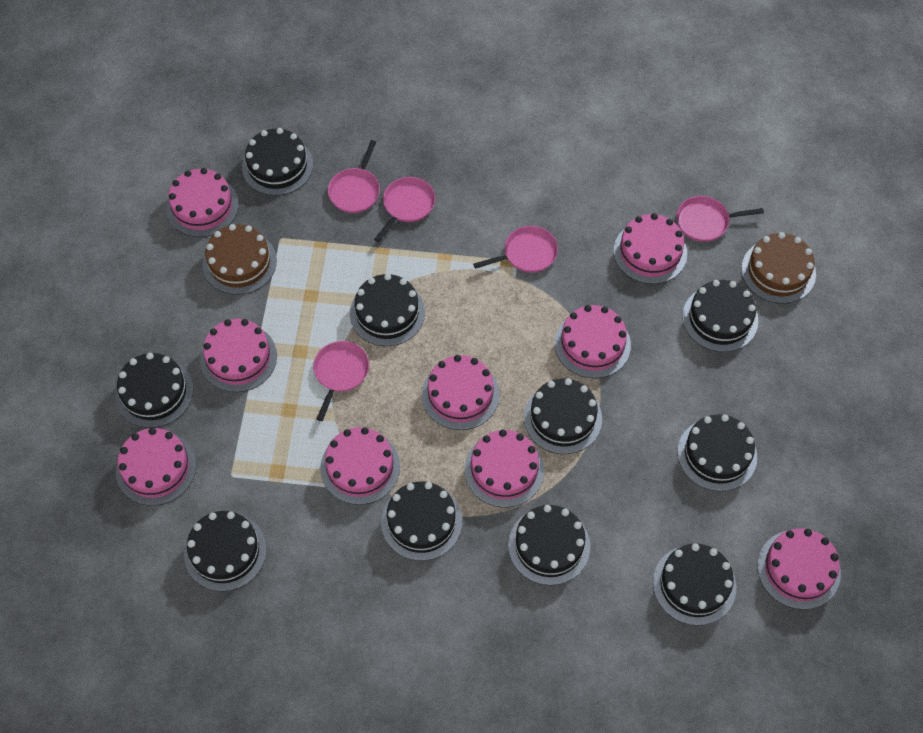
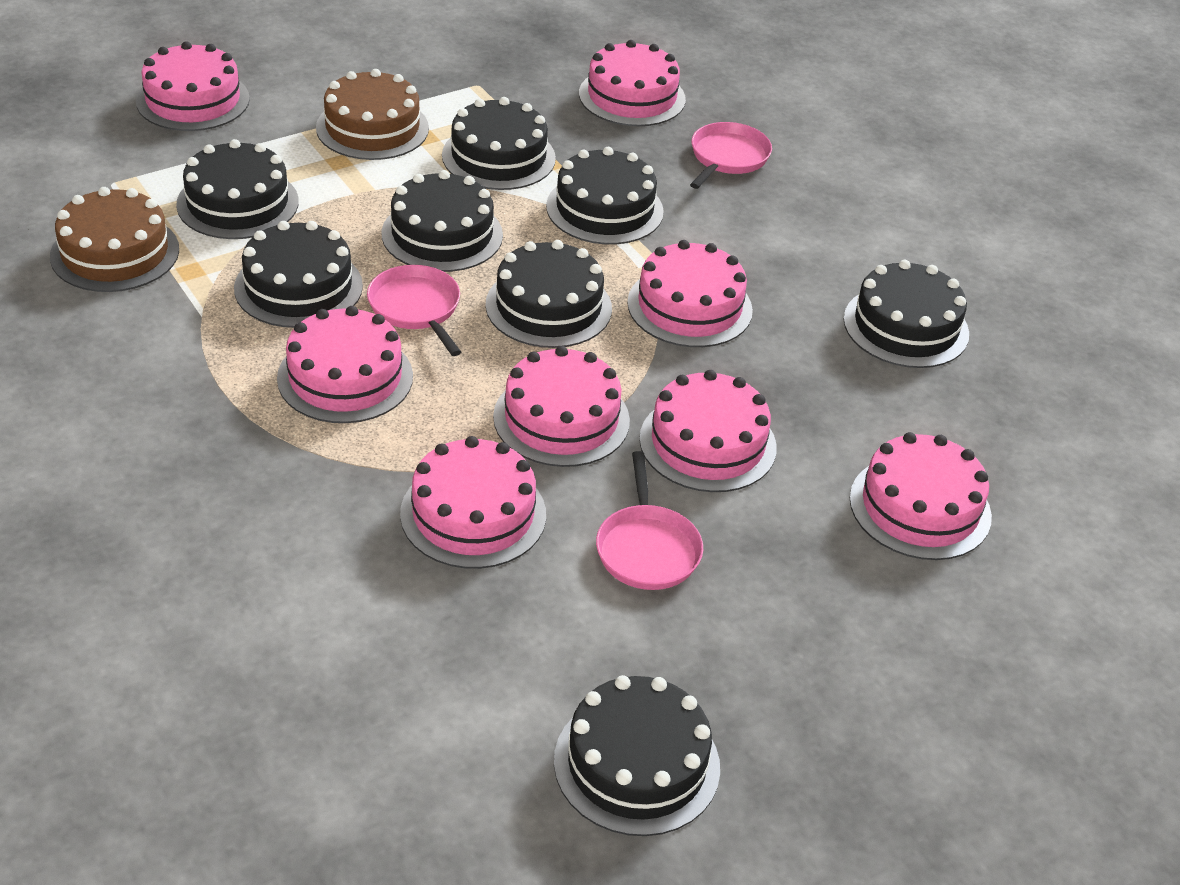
black cake: [115,353,193,428] [184,511,267,592] [242,128,313,196] [350,274,425,346] [381,481,462,561] [508,505,590,585] [524,378,602,454] [653,543,736,626] [678,414,757,492] [682,280,758,352] = 10 -> [176,139,299,239] [234,221,363,328] [381,170,503,272] [442,97,556,190] [486,240,612,348] [546,147,664,244] [554,675,720,836] [844,260,969,368] = 8
pink cake: [116,428,196,506] [166,168,239,237] [200,319,277,392] [320,427,400,505] [422,355,499,430] [465,429,544,507] [555,305,631,378] [614,213,687,284] [757,528,841,610] = 9 -> [136,41,250,131] [277,306,413,423] [400,436,546,569] [493,346,630,467] [579,40,686,126] [627,240,753,347] [639,370,777,492] [850,432,992,560] = 8
pink pan: [313,341,369,421] [328,140,380,213] [374,177,435,242] [473,226,558,273] [676,196,764,242] = 5 -> [367,265,461,356] [596,451,703,590] [690,122,772,189] = 3

